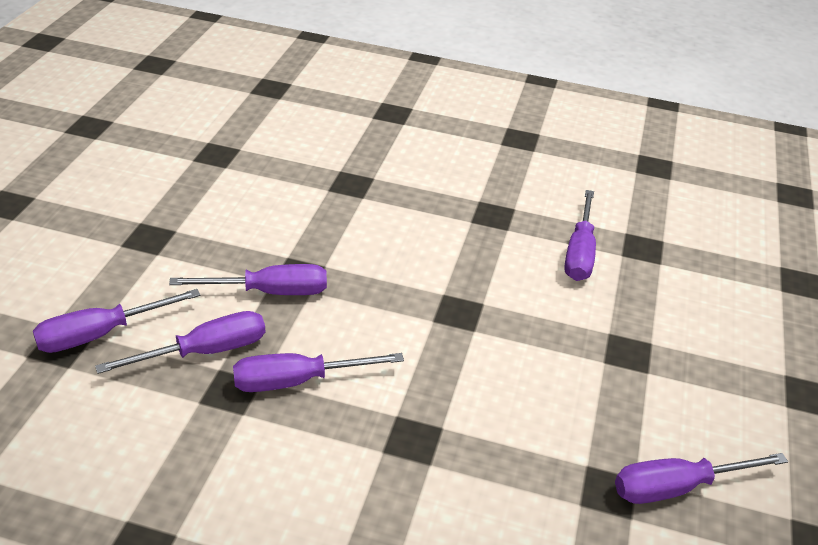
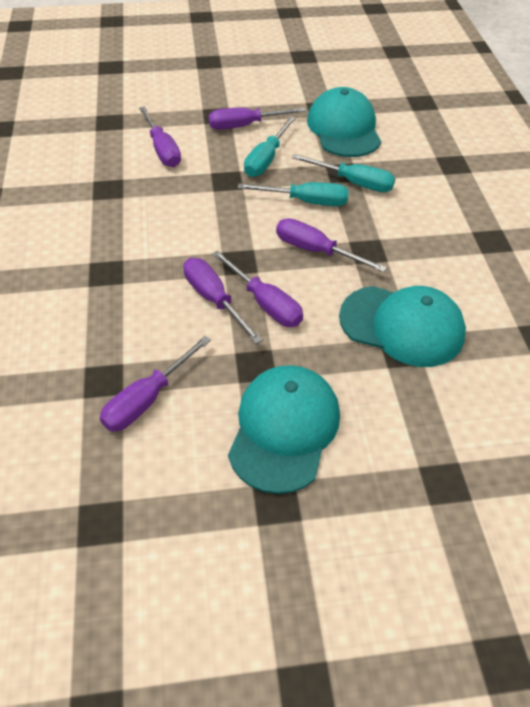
turquoise cap: none = 0 -> [228,365,340,494] [307,87,381,157] [339,286,466,367] = 3
turquoise screwdriver: none = 0 -> [238,182,349,206] [244,116,296,177] [292,154,395,192] = 3

